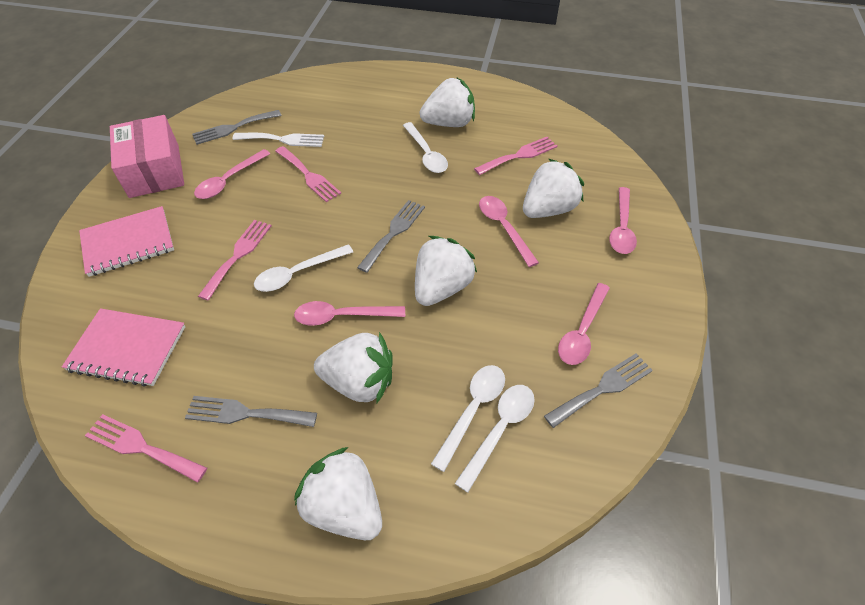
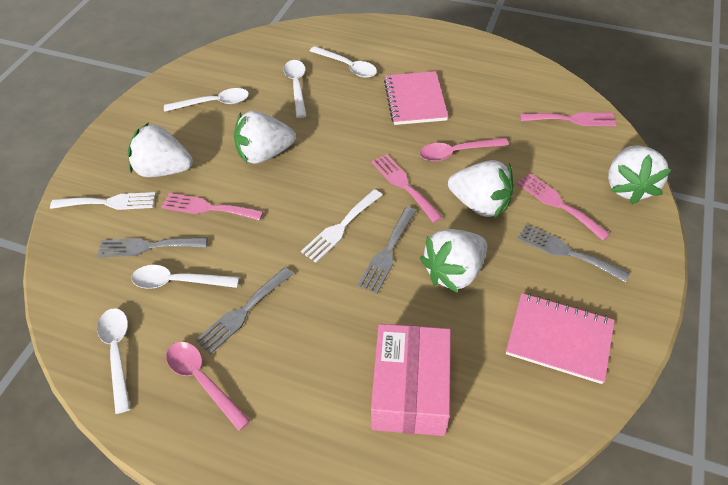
pink spoon: [194,149,270,199] [294,301,405,326] [479,196,539,267] [558,283,610,365] [609,187,637,254] = 5 -> [166,342,250,431] [420,138,509,162] = 2
white fork: [232,133,324,147] = 1 -> [50,192,156,210] [301,189,382,263] = 2
white spoon: [254,244,353,292] [403,122,448,173] [431,365,505,472] [455,385,535,492] = 4 -> [97,308,130,414] [131,265,239,289] [164,88,249,112] [283,60,307,118] [310,46,377,78] = 5

